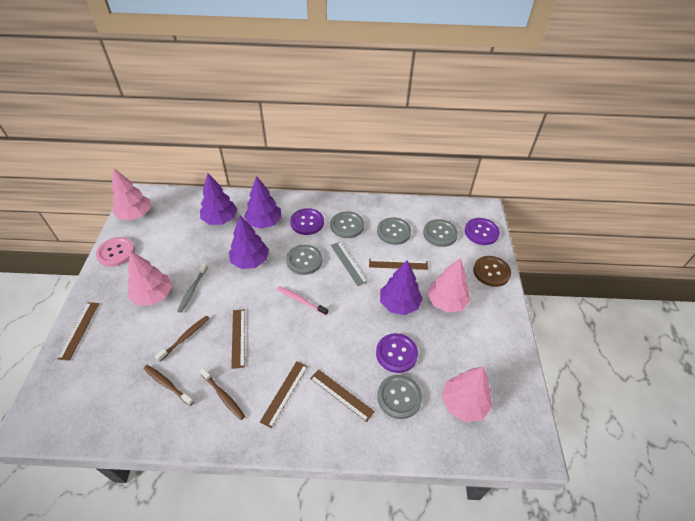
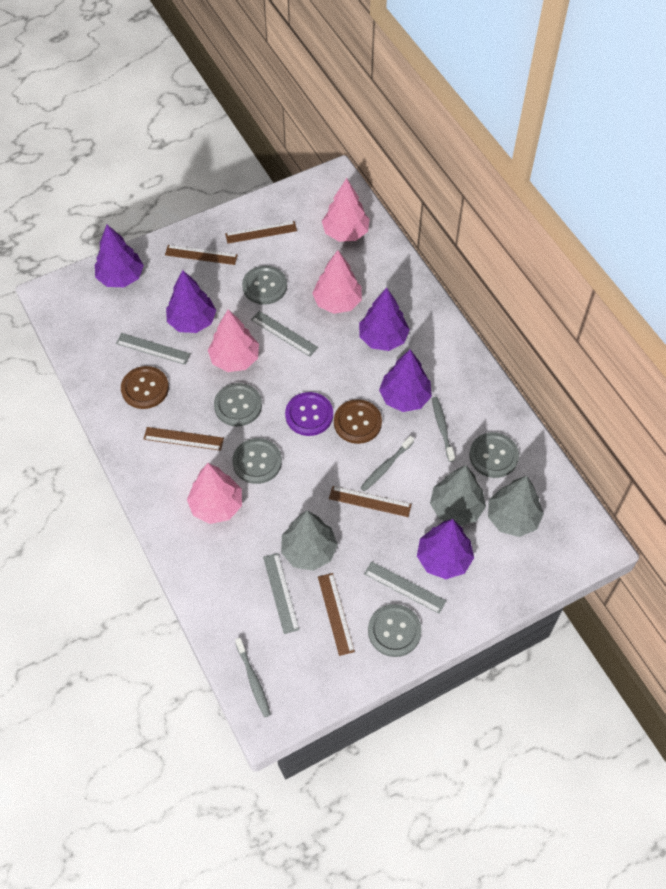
brown button: [473,256,511,287] = 1 -> [121,366,169,409] [334,399,382,444] = 2
brown toothbrush: [143,365,194,406] [155,315,210,362] [200,368,245,420] = 3 -> none = 0
grey ruler: [331,242,367,286] = 1 -> [116,333,191,365] [251,311,318,357] [263,553,299,634] [364,561,446,614] = 4
grey toothbrush: [177,263,208,313] = 1 -> [235,638,271,718] [360,436,414,492] [432,397,455,462] = 3
grey tree: none = 0 -> [281,511,338,571] [430,465,486,526] [488,476,544,537] = 3
pink button: [96,237,135,267] = 1 -> none = 0
pink toothbrush: [277,286,328,315] = 1 -> none = 0
purple button: [290,208,324,235] [376,333,418,373] [465,218,500,245] = 3 -> [285,392,333,436] = 1
purple tree: [200,173,238,225] [229,215,269,269] [244,176,282,229] [380,260,423,315] = 4 -> [95,225,144,287] [166,270,216,333] [359,288,410,351] [379,349,432,412] [417,519,474,579] = 5

